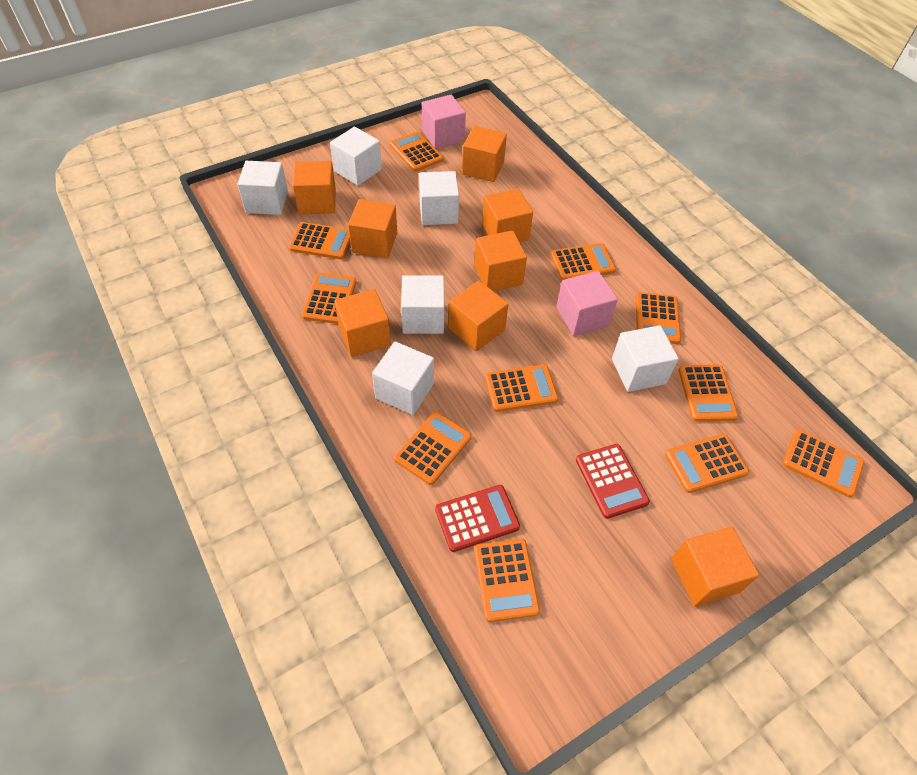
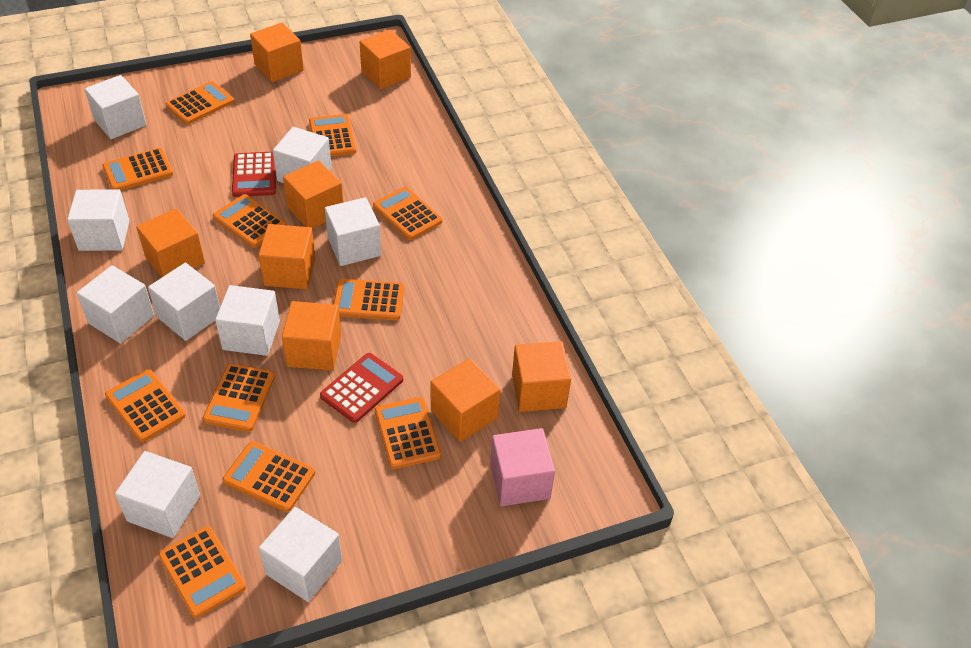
pink cube: [422,95,466,149] [556,271,618,336] = 2 -> [490,428,555,506] = 1
white cube: [237,161,288,215] [330,127,382,186] [372,341,434,415] [401,275,444,334] [419,171,459,225] [612,325,679,392] = 6 -> [67,189,130,251] [77,265,154,343] [85,75,147,139] [115,451,200,538] [148,263,220,341] [215,285,280,356] [259,507,342,602] [273,127,332,183] [325,197,381,266] = 9

